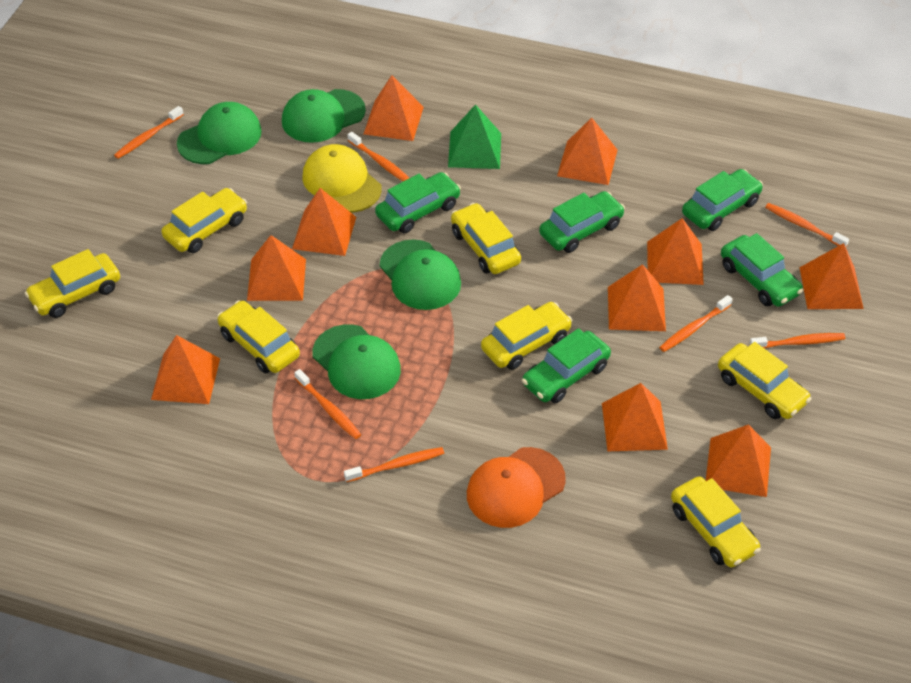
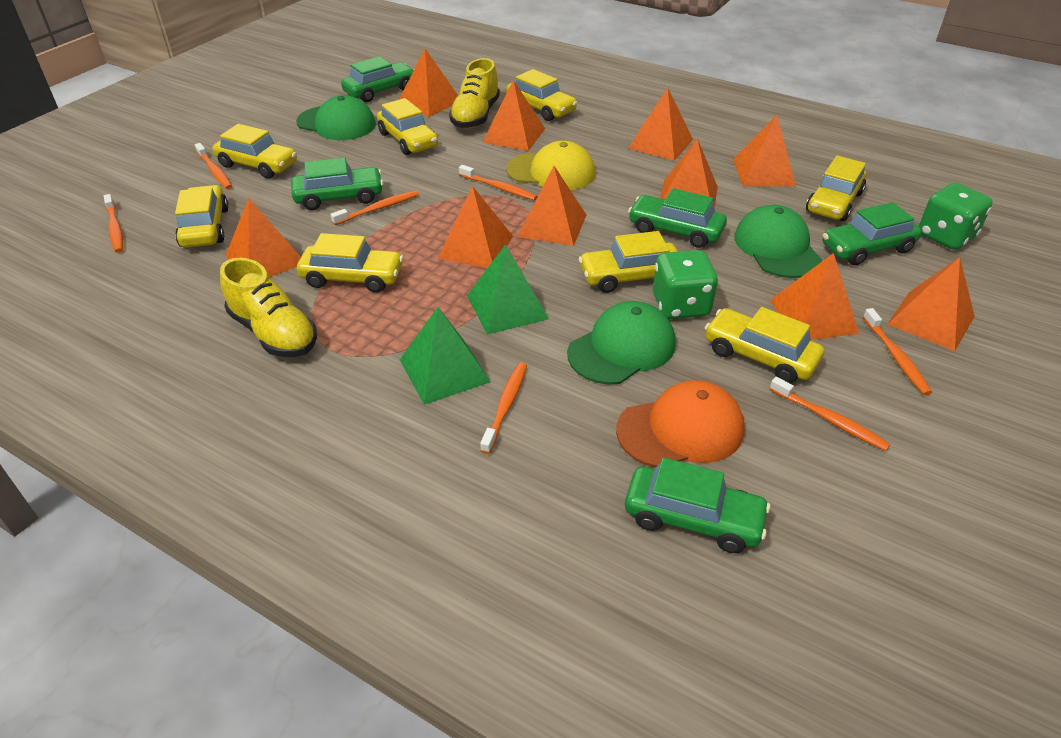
green cap: [177,102,262,164] [282,89,366,143] [312,324,401,399] [380,240,461,310] = 4 -> [296,95,376,140] [567,301,676,385] [734,205,822,278] = 3
green dice: none = 0 -> [653,250,718,319] [919,183,993,250] = 2
green pyramid: [448,104,501,169] = 1 -> [400,307,491,405] [467,244,549,335] = 2
yellow car: [25,249,120,318] [161,188,247,253] [217,300,300,374] [451,203,521,274] [481,302,572,370] [671,476,761,568] [718,342,811,419] = 7 -> [175,185,229,248] [212,124,297,178] [297,233,404,293] [377,98,438,155] [506,69,578,121] [578,231,678,293] [705,307,824,383] [806,156,866,221] = 8
yellow shoe: none = 0 -> [220,258,317,357] [449,58,500,128] = 2

